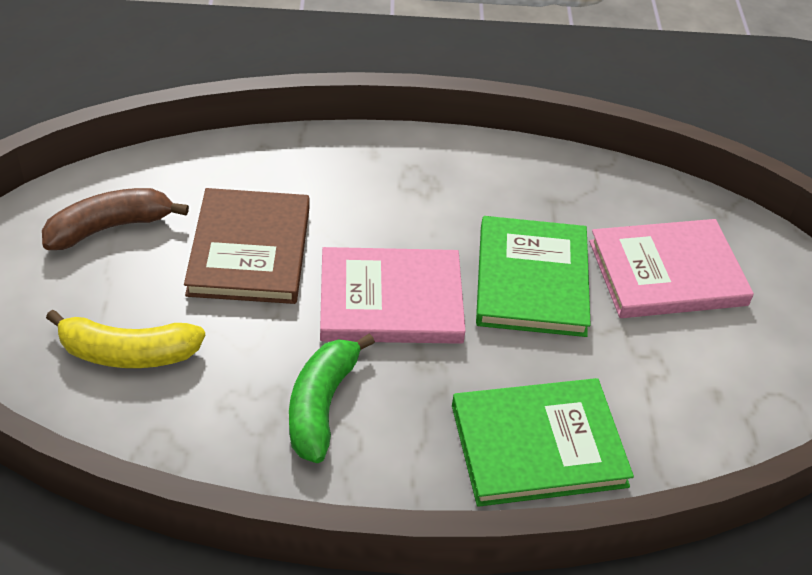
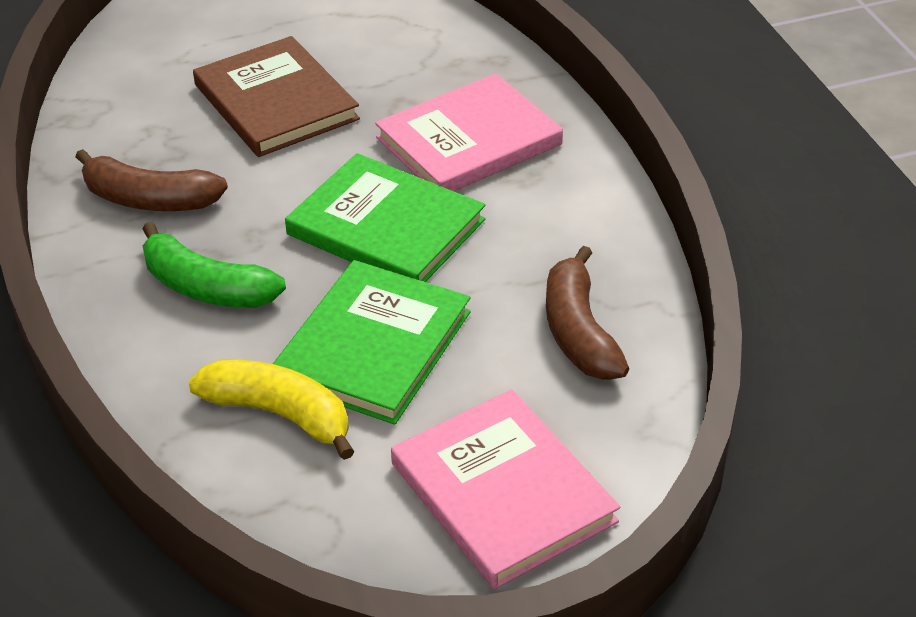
brown banana: [42,188,189,250] = 1 -> [75,149,228,211] [546,246,629,380] = 2

